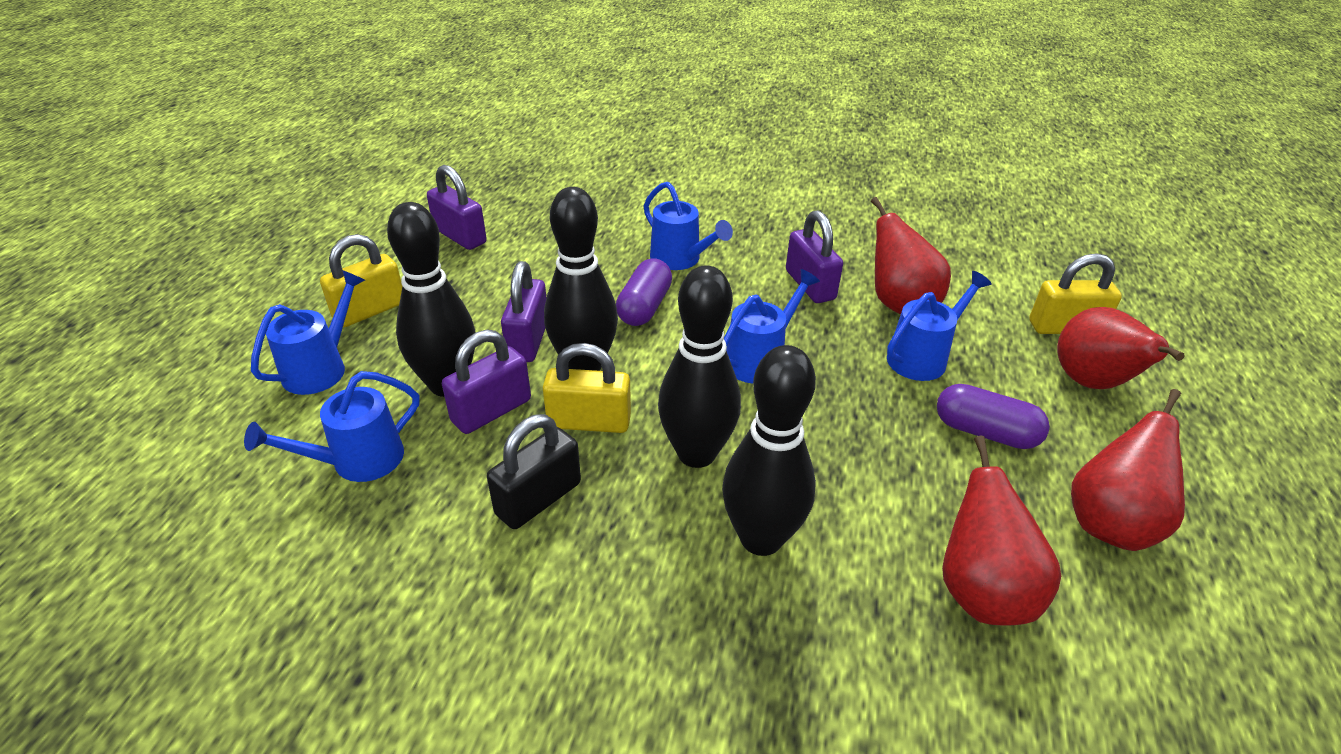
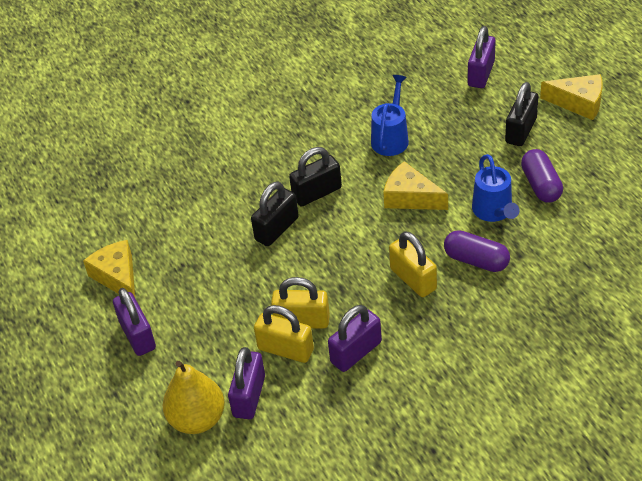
black bowling pin: [387,202,475,397] [544,187,618,371] [658,265,741,468] [722,345,816,556] = 4 -> none = 0
black padlock: [487,414,581,529] = 1 -> [251,181,299,246] [289,147,342,207] [505,82,538,146] = 3
blue watering can: [244,371,419,482] [251,270,365,395] [644,182,733,270] [724,269,820,384] [887,271,992,381] = 5 -> [371,75,409,156] [472,154,519,222] = 2
red pear: [871,197,951,314] [942,436,1061,625] [1057,307,1185,389] [1071,389,1185,551] = 4 -> none = 0
yellow cheese: none = 0 -> [83,240,135,297] [383,161,448,210] [540,74,603,120] = 3
yellow pear: none = 0 -> [162,361,225,434] = 1

